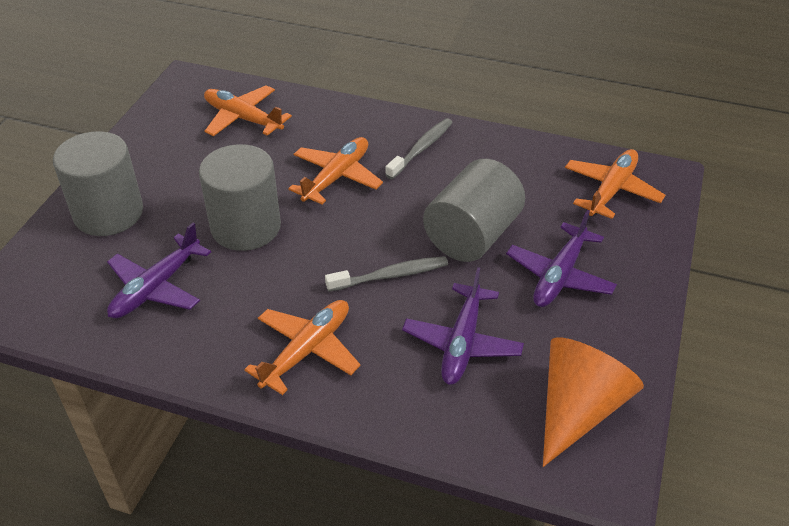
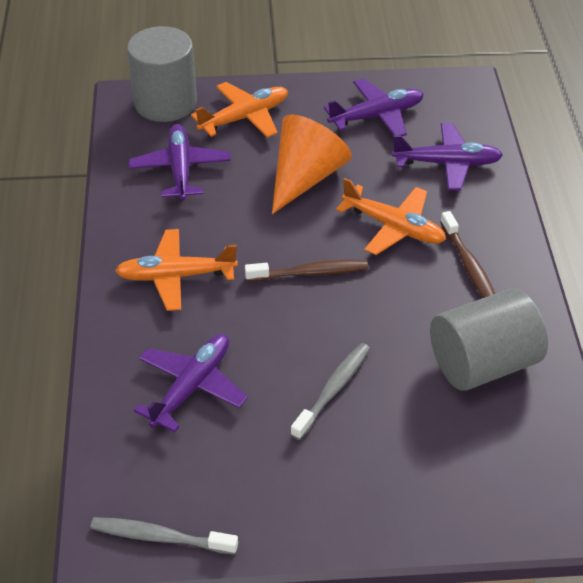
brown toothbrush: none = 0 -> [245,260,368,281] [440,211,495,298] = 2
grey cylinder: [53,131,143,236] [199,144,281,251] [423,159,525,262] = 3 -> [127,26,197,122] [430,288,548,391] = 2
orange plane: [204,85,292,136] [244,300,361,395] [288,137,383,204] [565,149,665,219] = 4 -> [115,229,238,311] [191,82,288,138] [336,178,446,255] = 3
purple plane: [107,223,211,318] [402,267,524,385] [506,210,617,307] = 3 -> [129,124,231,200] [134,334,248,432] [324,79,424,136] [392,123,503,190] = 4

